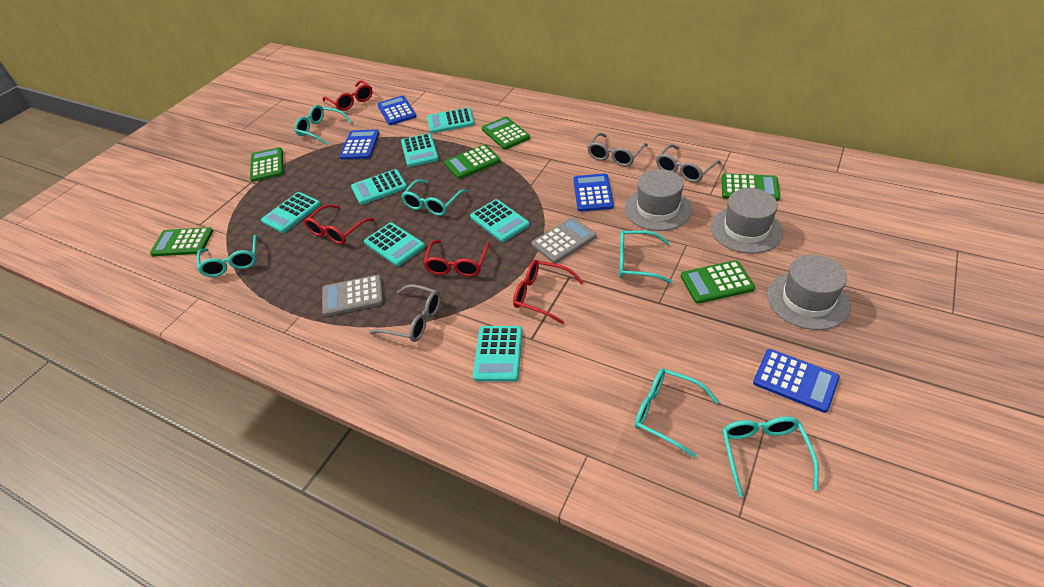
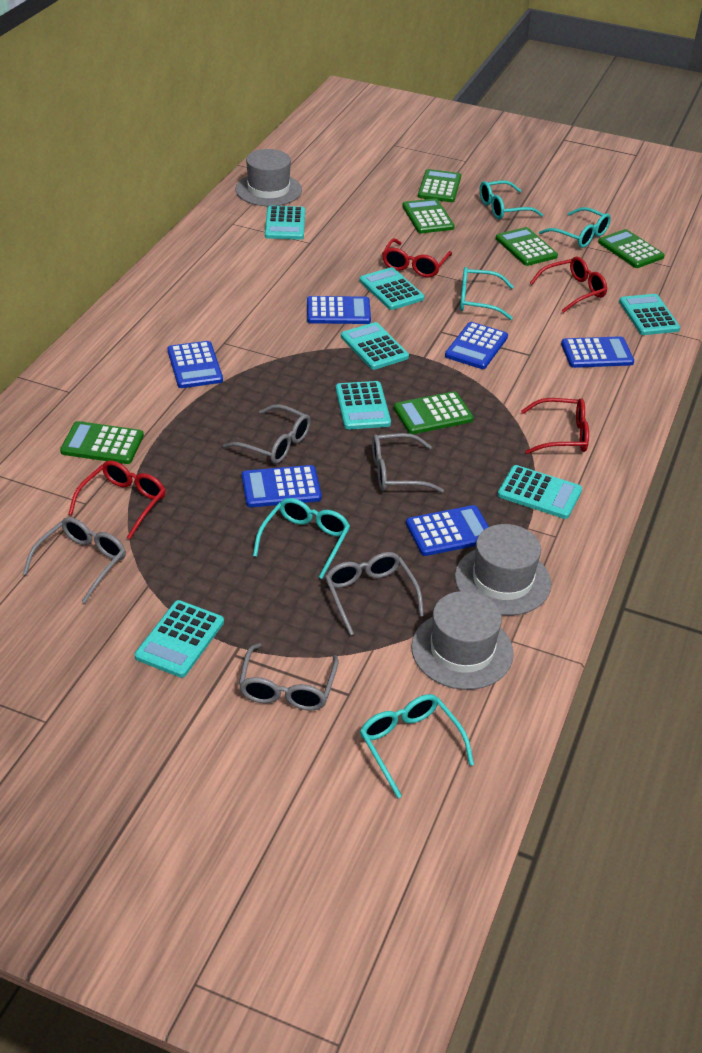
blue calculator: [340,129,379,160] [377,96,417,125] [573,173,614,212] [753,349,840,413] = 4 -> [167,341,223,388] [242,465,322,507] [307,296,371,324] [406,505,489,556] [445,322,508,369] [561,336,634,368] = 6
grey calculator: [322,275,383,316] [531,217,597,263] = 2 -> none = 0
grey glasses: [369,284,441,342] [587,133,648,167] [656,144,721,182] = 3 -> [23,517,126,603] [223,404,311,464] [239,643,339,711] [325,552,424,636] [372,433,444,493] = 5
turquoise glasses: [197,235,257,277] [295,105,353,145] [401,179,468,216] [619,230,672,283] [635,369,719,458] [722,417,819,497] = 6 -> [253,498,350,579] [360,694,474,798] [460,267,514,320] [479,181,543,219] [539,207,611,248] = 5

